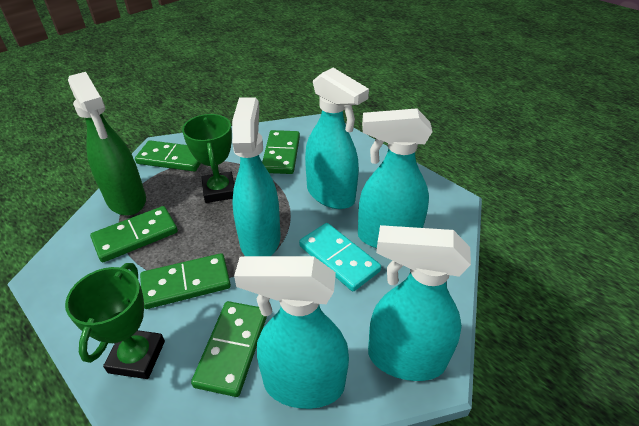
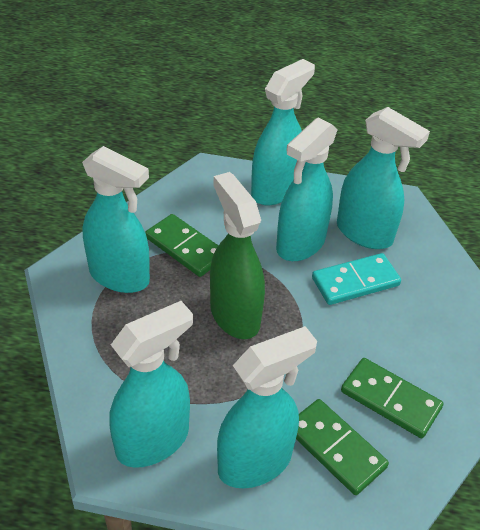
green domino: [90,206,178,262] [135,140,201,171] [140,253,231,309] [191,301,267,397] [262,130,300,174] = 5 -> [145,214,219,277] [296,399,389,495] [341,358,443,438] = 3
green trophy: [65,263,165,379] [182,114,234,203] = 2 -> none = 0
turquoise spray bottle: [232,97,281,256] [234,256,349,409] [305,68,369,209] [358,108,433,248] [368,225,471,381] = 5 -> [82,146,150,293] [109,301,193,468] [217,326,317,488] [251,59,315,205] [276,118,338,261] [337,107,430,249] = 6

